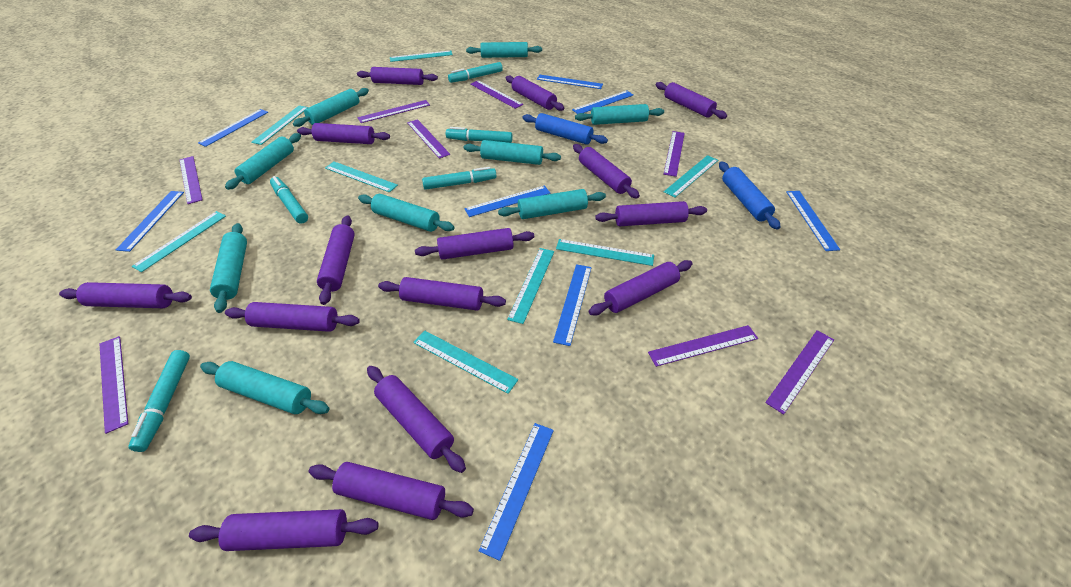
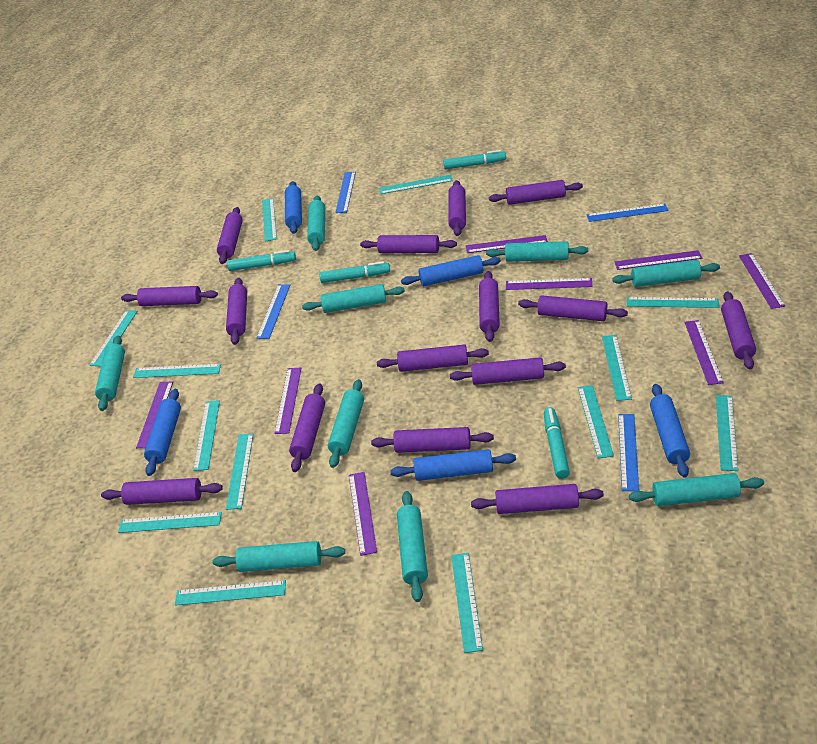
blue rolling pin: [523,113,608,145] [719,162,781,230] = 2 -> [144,389,181,476] [285,181,302,234] [390,449,516,481] [401,255,501,286] [650,384,690,477] = 5
blue ruler: [116,191,184,252] [198,109,268,147] [464,186,550,217] [479,423,554,561] [537,75,603,89] [553,264,592,346] [572,90,633,114] [786,191,840,251] = 8 -> [257,284,290,339] [335,172,356,213] [586,204,669,222] [618,414,639,491] = 4
turquoise marker: [128,350,190,452] [270,176,308,224] [422,167,496,190] [446,127,513,143] [448,62,503,83] = 5 -> [227,250,296,271] [319,261,390,283] [443,150,506,169] [544,407,570,479] = 4
turquoise ruler: [132,211,226,272] [251,105,308,145] [325,162,398,192] [390,50,453,62] [413,330,518,394] [507,248,554,324] [556,239,654,266] [664,155,718,198] = 8 -> [90,310,137,367] [118,512,222,533] [133,364,221,378] [175,580,286,606] [193,400,220,471] [226,433,253,510] [262,198,277,242] [379,175,453,194] [451,553,483,653] [578,385,614,458] [602,335,632,401] [627,297,719,308] [716,395,738,471] = 13

